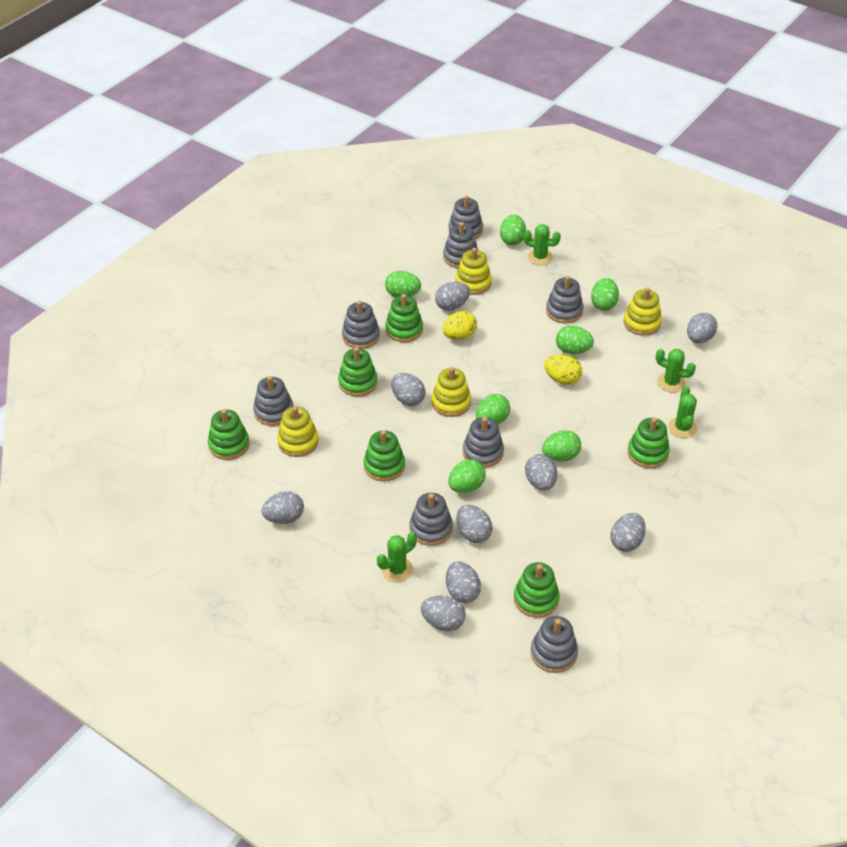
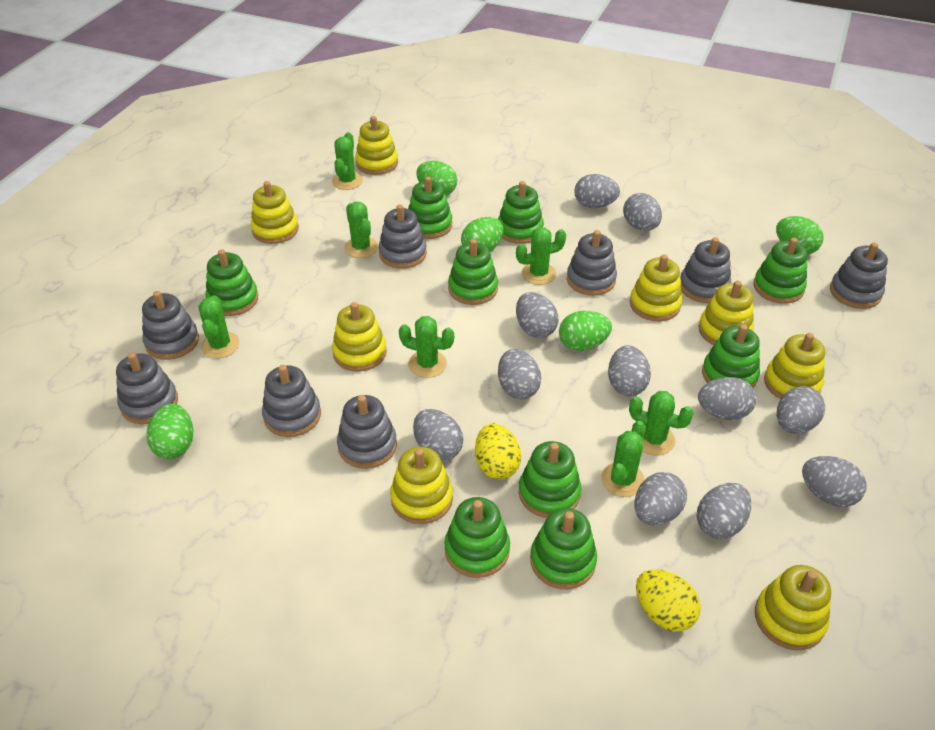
green cactus: [377,532,417,582] [524,224,561,265] [656,349,696,393] [668,386,697,438] = 4 -> [198,295,239,358] [332,132,363,190] [344,202,378,258] [399,316,454,378] [516,227,566,285] [601,421,646,497] [629,391,694,456] = 7
green egg: [385,271,421,297] [448,459,486,493] [476,394,510,425] [500,215,526,245] [542,430,581,461] [556,326,594,354] [591,278,619,311] = 7 -> [146,404,193,459] [416,161,457,196] [461,217,504,252] [559,311,612,351] [776,216,824,255] = 5
green stacking toy: [208,409,249,460] [338,347,378,397] [364,430,405,482] [385,294,423,342] [514,562,560,618] [628,418,670,469] = 6 -> [206,249,258,316] [408,176,452,239] [444,497,510,578] [448,239,498,305] [498,181,544,244] [519,441,581,518] [530,508,597,589] [702,324,760,388] [753,238,808,304] = 9
grey egg: [261,491,304,524] [391,373,425,406] [421,596,466,631] [435,282,470,311] [446,561,481,603] [456,505,493,543] [525,454,557,490] [610,513,646,552] [687,313,718,343] = 9 -> [413,409,463,461] [498,349,541,399] [516,292,558,338] [574,174,620,208] [608,345,651,396] [623,193,662,231] [634,472,687,526] [697,483,751,539] [698,377,756,420] [777,386,825,434] [802,456,866,507] = 11
yellow stacking toy: [277,406,319,457] [431,367,471,417] [455,248,492,295] [624,287,662,336] = 4 -> [251,181,299,244] [332,302,387,372] [355,116,398,175] [390,447,453,524] [630,255,682,321] [699,280,754,345] [755,565,831,650] [764,333,825,399] = 8

